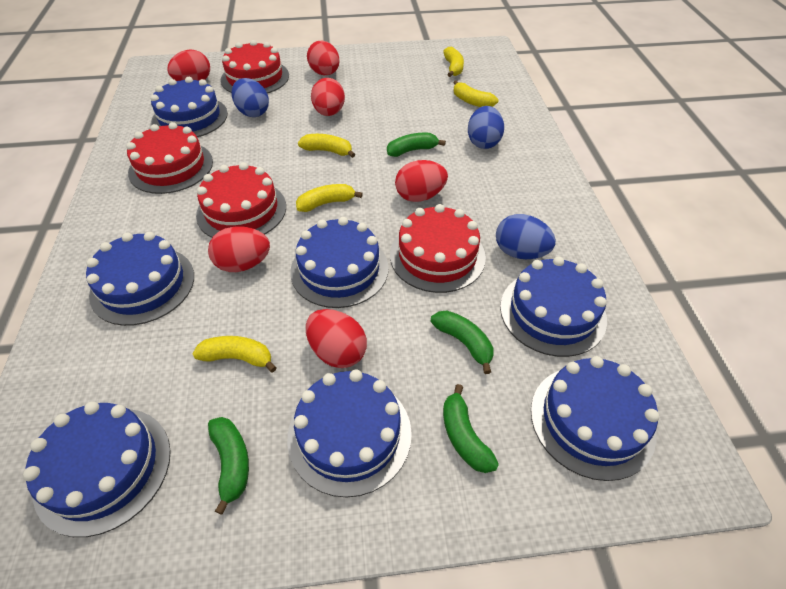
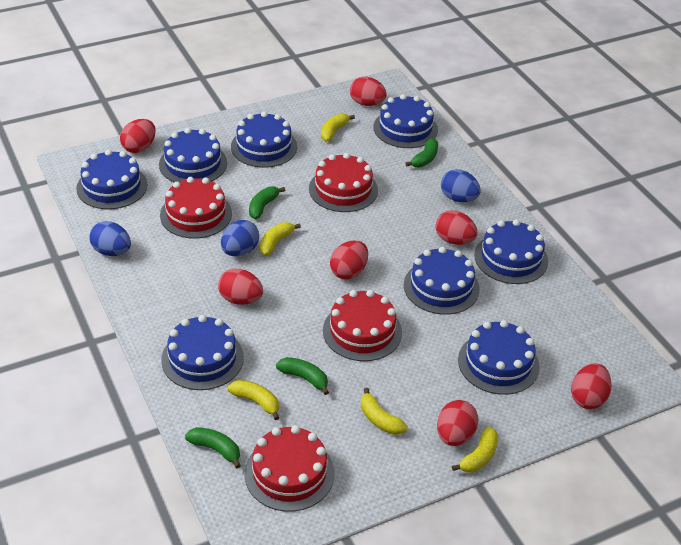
blue cake: [23,402,171,537] [86,232,194,326] [150,77,228,137] [287,369,412,498] [290,217,389,308] [500,256,607,357] [531,356,660,481] = 7 -> [76,149,147,209] [159,128,227,182] [161,315,244,390] [231,111,297,168] [373,94,438,148] [404,247,480,315] [458,320,540,395] [474,219,548,284] = 8
red egg: [167,50,210,81] [208,227,270,272] [306,309,367,368] [307,41,340,75] [311,78,345,116] [395,160,448,202] = 6 -> [120,119,156,153] [218,269,263,305] [330,240,368,279] [350,77,387,106] [436,210,477,245] [437,400,479,446] [571,363,612,409] = 7

